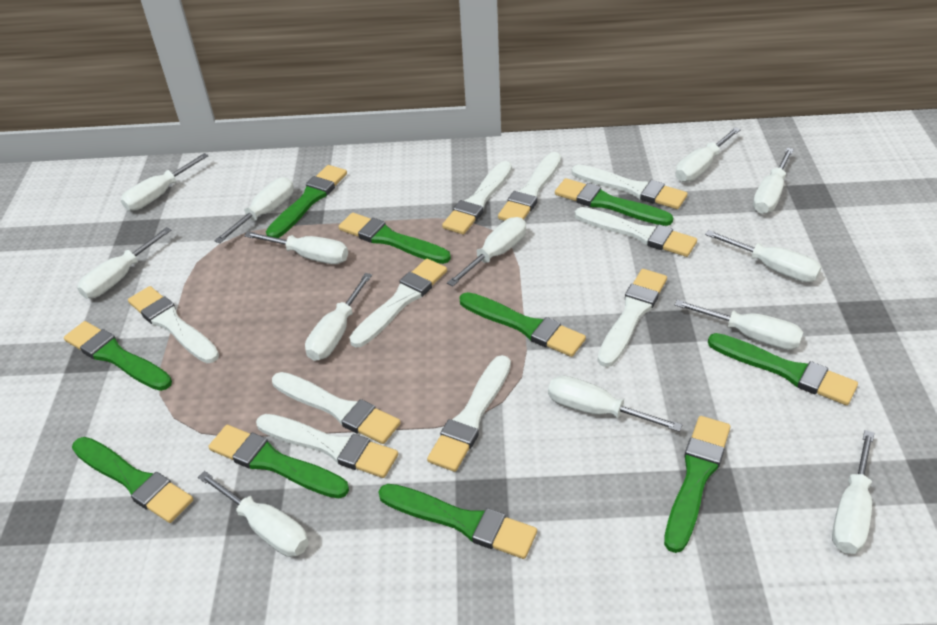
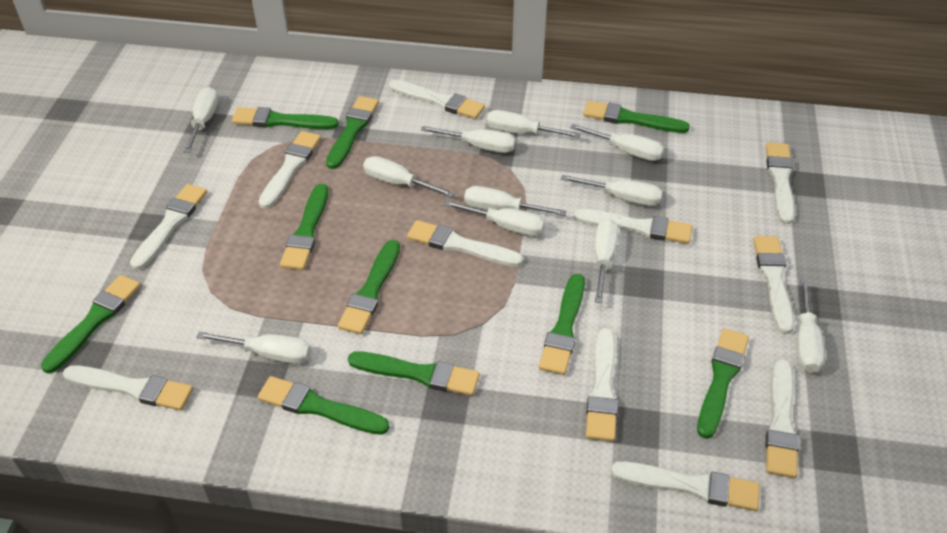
white brush: [128,286,219,363] [256,414,398,478] [272,372,401,444] [349,259,447,348] [427,355,511,472] [442,161,512,234] [498,152,561,221] [572,165,688,209] [575,207,697,257] [598,269,667,367] = 10 -> [63,365,193,410] [130,184,207,270] [258,131,321,209] [389,80,485,119] [407,220,523,267] [574,209,693,244] [586,328,618,441] [611,461,760,511] [753,236,794,334] [766,142,795,224] [766,359,799,478] = 11
white screwdriver: [77,227,171,299] [121,153,208,211] [198,471,309,557] [214,177,294,244] [244,231,348,264] [305,273,372,361] [447,217,526,286] [548,375,682,432] [675,127,741,182] [675,300,803,350] [705,230,822,282] [753,148,794,214] [832,430,874,554] = 13 -> [184,87,218,153] [196,332,311,364] [363,156,455,197] [421,126,516,153] [444,200,545,236] [464,186,566,216] [487,110,581,138] [561,175,662,206] [570,124,664,161] [595,219,619,303] [797,279,825,373] = 11

